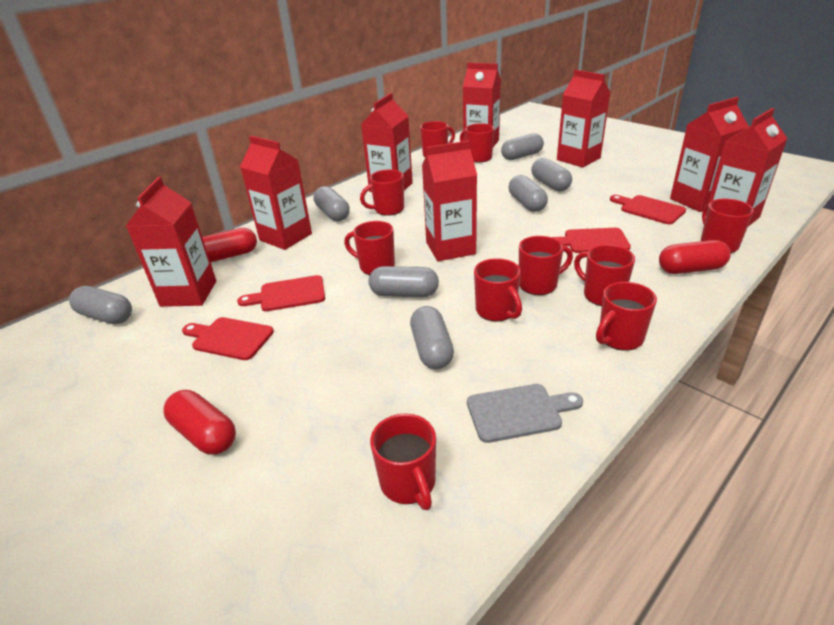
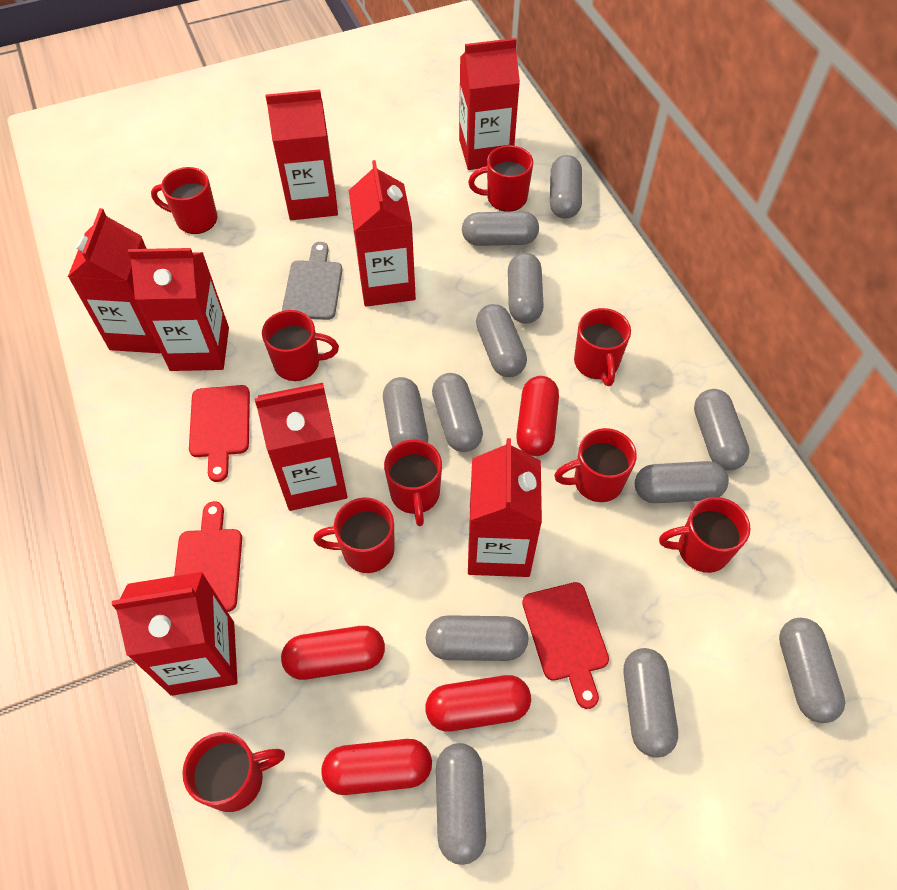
grey capsule: [69,286,132,324] [313,186,350,221] [369,266,439,297] [410,306,454,369] [501,133,544,160] [509,175,548,212] [531,158,572,191] = 7 -> [383,377,428,447] [426,615,528,661] [432,373,483,452] [436,743,486,865] [462,211,539,246] [476,304,527,377] [508,253,544,324] [550,155,582,219] [623,648,678,758] [635,461,729,503] [694,389,750,471] [779,618,845,723] = 12
red capsule: [163,390,236,455] [202,228,257,262] [659,240,731,274] = 3 -> [281,626,385,680] [321,739,432,795] [425,675,531,732] [516,376,559,456] = 4
red cutting board: [182,317,274,360] [237,275,325,311] [552,228,631,253] [610,195,686,224] = 4 -> [174,501,242,612] [189,385,250,482] [522,582,609,709] = 3
red mug: [344,221,395,275] [360,170,404,216] [370,414,436,510] [420,121,455,157] [460,123,494,163] [474,258,522,322] [519,236,573,295] [574,245,635,306] [596,282,657,351] [701,199,754,253] = 10 -> [151,167,217,234] [182,732,285,812] [262,310,339,381] [313,498,395,573] [384,440,442,526] [468,145,533,212] [554,428,637,502] [574,308,631,386] [659,497,750,573] = 9

